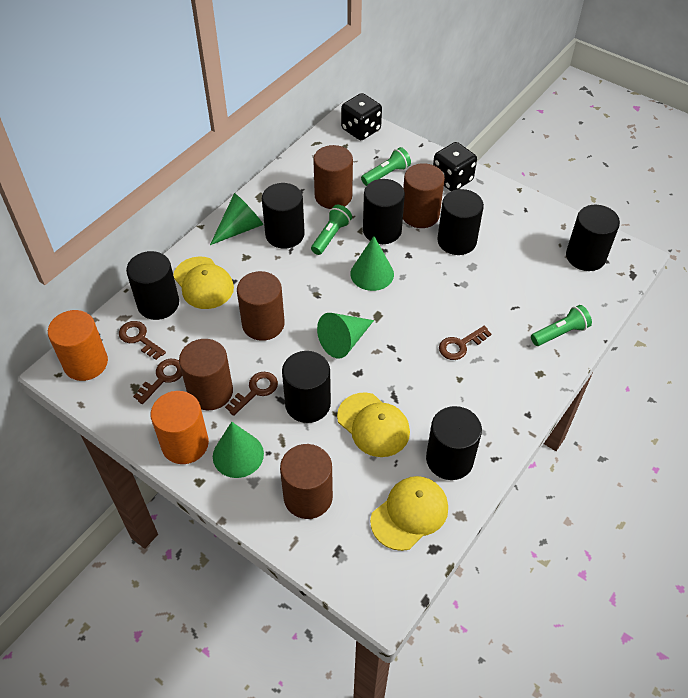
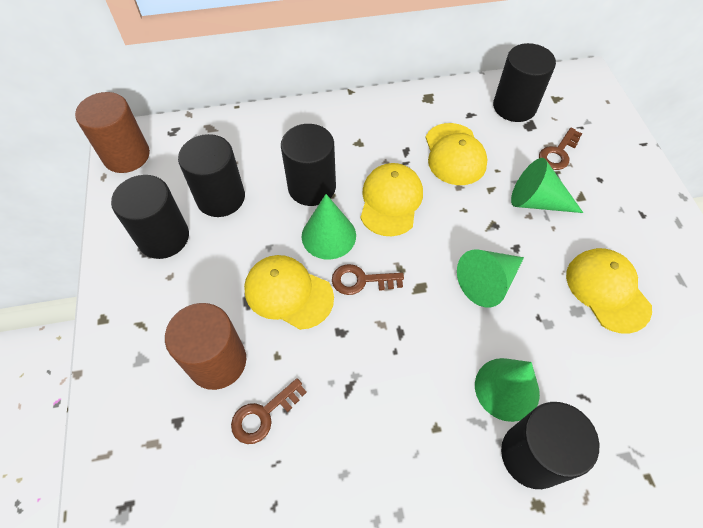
black cylinder: [126,251,179,320] [262,183,305,249] [282,351,331,423] [363,179,405,244] [426,406,482,480] [437,189,484,255] [566,205,620,271] = 7 -> [111,175,189,259] [178,134,245,217] [281,124,336,206] [493,43,556,122] [501,402,599,489] = 5
black dice: [341,93,382,140] [433,142,477,191] = 2 -> none = 0
brown cylinder: [179,339,233,410] [237,271,285,341] [280,444,333,519] [313,145,353,209] [403,163,445,228] = 5 -> [75,92,150,173] [165,303,246,390] = 2
brown key: [119,321,166,360] [133,359,182,404] [225,372,278,416] [439,326,491,360] = 4 -> [231,378,307,444] [332,264,404,295] [539,128,582,170] = 3
green flashlight: [311,205,352,255] [361,147,411,186] [531,305,592,346] = 3 -> none = 0
orange cylinder: [48,310,108,381] [151,391,209,464] = 2 -> none = 0
yellow cap: [173,256,234,309] [337,392,410,457] [370,476,448,551] = 3 -> [244,255,334,330] [360,163,423,236] [426,123,487,185] [566,248,652,334] = 4

